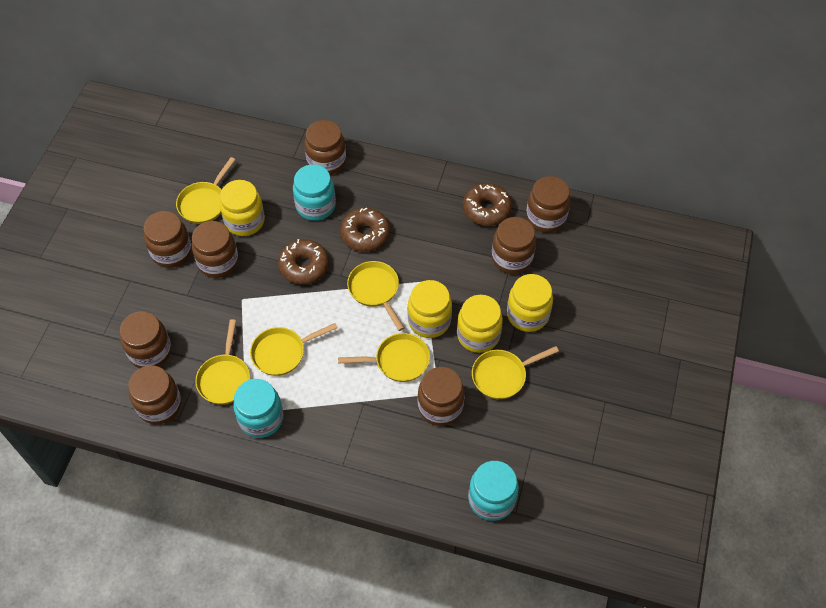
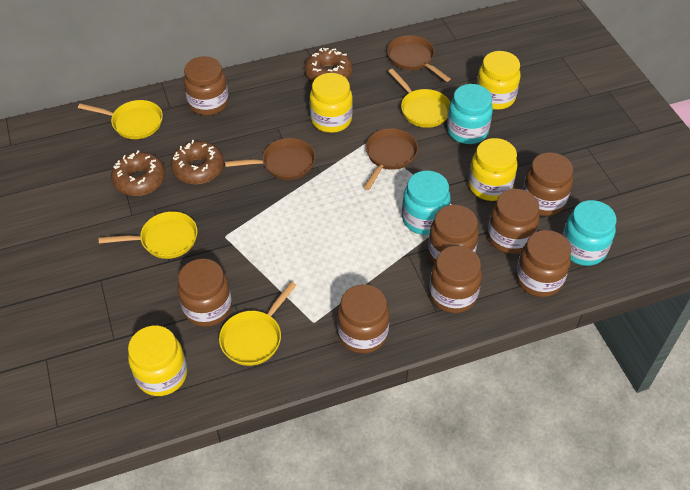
brown pan: none = 0 -> [225,138,316,180] [363,128,418,190] [387,35,451,82] = 3
yellow pan: [176,157,235,224] [195,319,250,405] [250,323,338,376] [338,333,430,382] [347,261,404,331] [472,346,559,399] = 6 -> [78,100,163,139] [99,211,197,259] [219,282,297,366] [388,69,450,128] = 4

